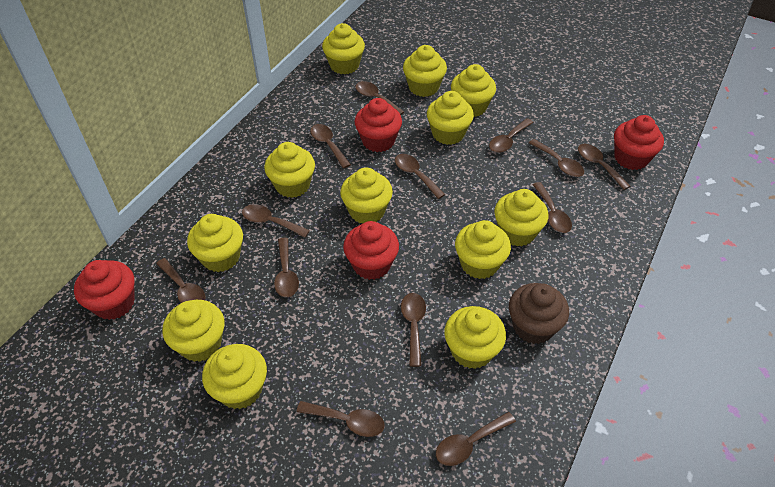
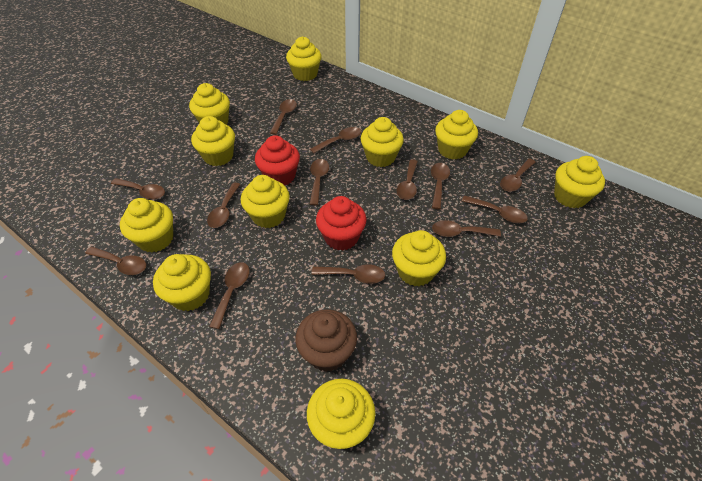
red cupcake: [74,260,135,320] [343,221,399,280] [355,98,402,152] [614,115,664,170] = 4 -> [255,135,300,185] [316,196,367,251] = 2
yellow cupcake: [162,300,224,362] [187,214,243,272] [202,344,267,409] [264,142,315,198] [322,23,365,75] [340,168,393,224] [403,45,447,97] [427,91,474,145] [444,306,506,369] [451,64,496,117] [455,220,511,279] [494,189,548,246] = 12 -> [120,198,173,253] [153,254,211,311] [189,83,230,125] [191,116,235,166] [241,175,290,228] [286,36,321,81] [307,379,375,449] [360,117,404,167] [392,230,446,286] [435,110,478,159] [554,156,605,208] = 11

